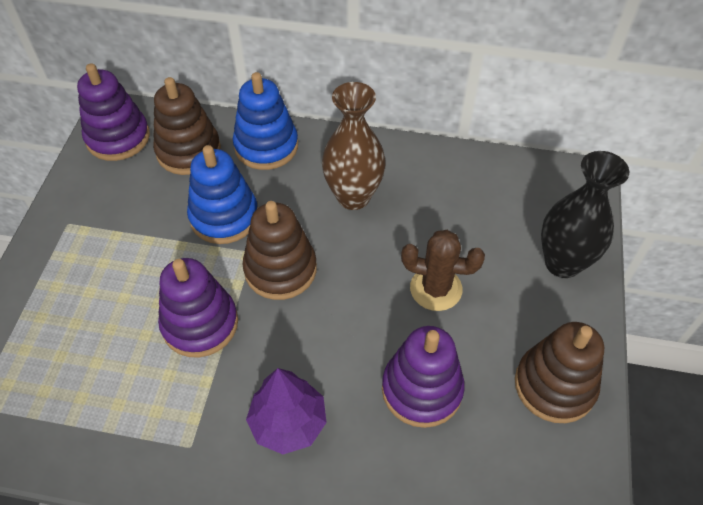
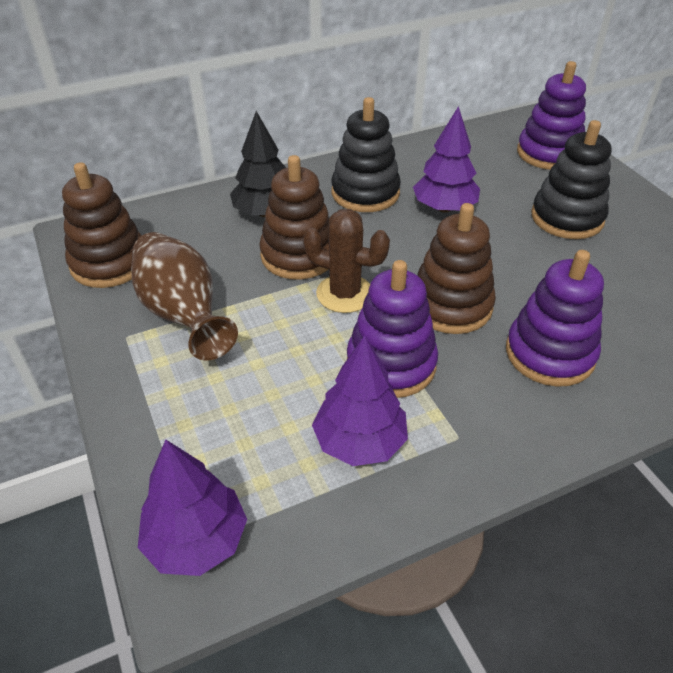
black stacking toy: none = 0 -> [331,97,401,212] [531,120,612,239] = 2
black tree: none = 0 -> [230,111,286,217] = 1
black vase: [541,151,629,278] = 1 -> none = 0
blue stacking toy: [187,145,258,244] [233,72,298,170] = 2 -> none = 0
purple tree: [246,368,327,454] = 1 -> [138,439,247,576] [312,335,408,466] [413,106,480,212] = 3

